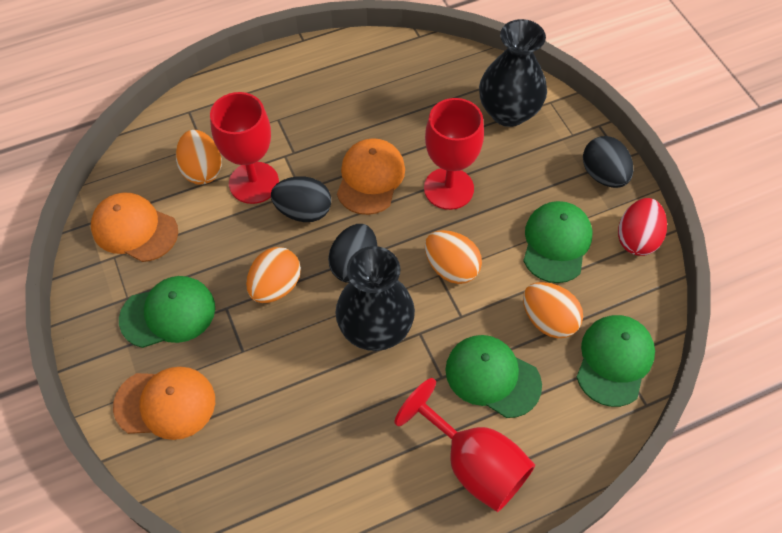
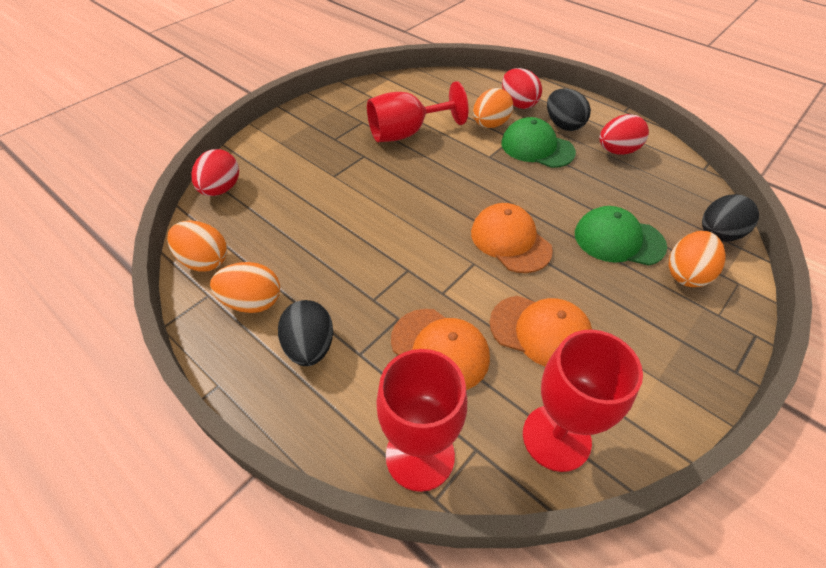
black vase: [335,246,415,351] [479,19,547,127] = 2 -> none = 0
green cap: [119,276,215,348] [445,335,542,418] [523,201,592,283] [576,315,655,407] = 4 -> [501,117,576,168] [575,206,667,266] = 2
red egg: [618,198,667,256] = 1 -> [191,149,239,196] [502,68,542,109] [599,114,649,155] = 3

